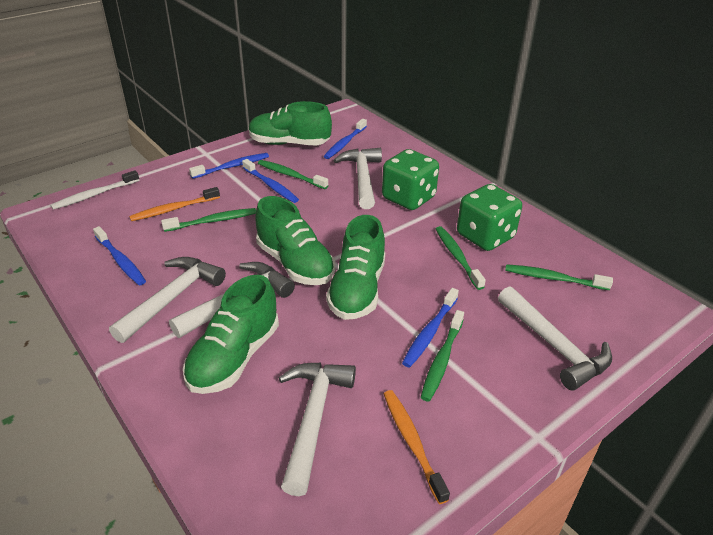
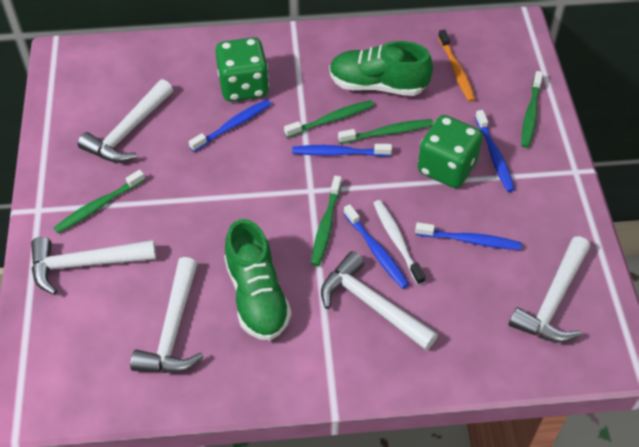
green shoe: [183,275,279,394] [249,101,332,146] [256,196,335,285] [326,215,385,320] = 4 -> [224,219,291,341] [329,41,433,96] = 2
orange toothbrush: [129,187,220,221] [384,390,450,504] = 2 -> [438,29,475,102] = 1

